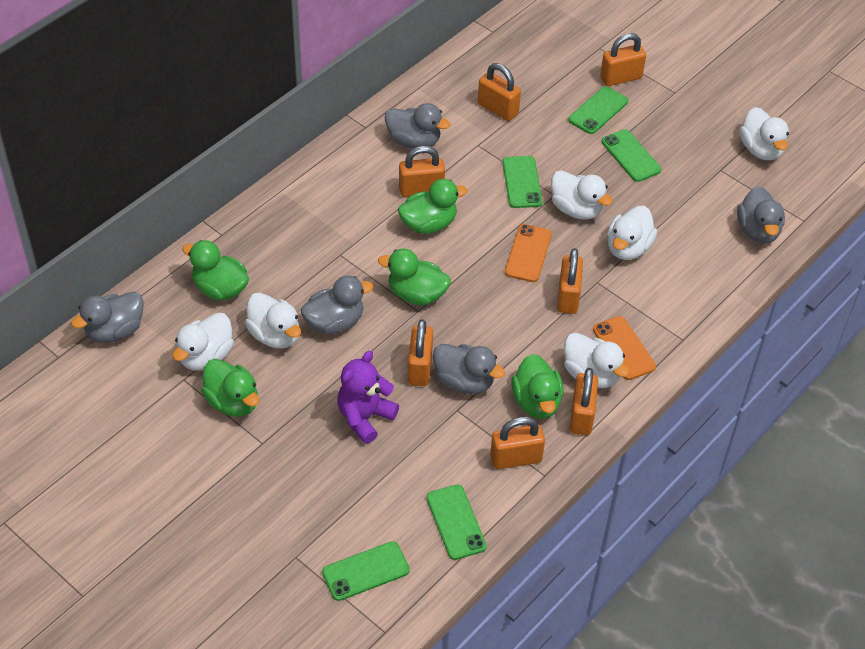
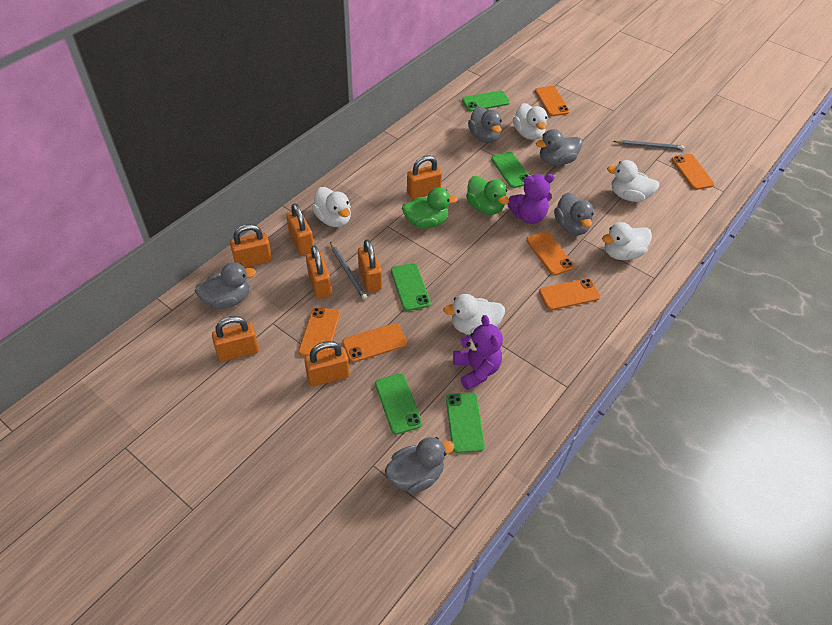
green duck: [182,240,249,300] [201,359,259,417] [378,248,451,305] [398,179,468,234] [511,354,563,419] = 5 -> [402,187,458,229] [466,176,509,215] = 2
grey pencil: none = 0 -> [330,242,367,300] [613,140,684,150] = 2
orange phone: [505,224,552,282] [593,316,656,380] = 2 -> [298,307,340,357] [342,323,407,363] [526,231,574,276] [535,86,570,116] [539,278,600,310] [671,154,715,190] = 6
purple teddy bear: [337,351,399,444] = 1 -> [453,315,503,390] [507,174,555,224] = 2
white duck: [172,313,234,370] [245,293,301,348] [551,170,613,220] [564,333,630,388] [607,206,657,260] [739,107,789,160] = 6 -> [312,187,351,227] [443,294,505,335] [513,103,547,140] [602,222,652,260] [607,160,660,202] = 5

